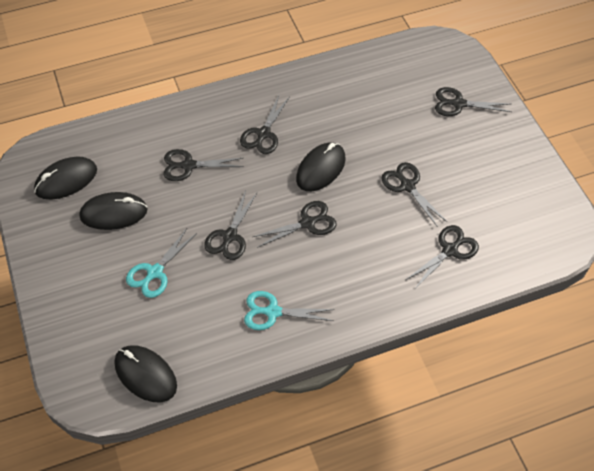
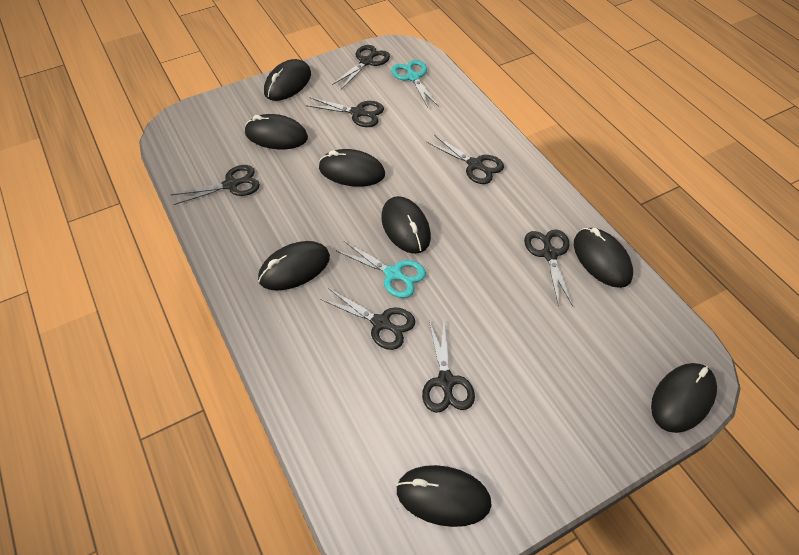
black mouse: [34,157,97,200] [79,192,148,230] [114,345,177,402] [296,142,346,191] = 4 -> [245,114,308,149] [258,241,330,290] [264,59,311,101] [319,149,385,187] [381,196,431,254] [396,465,492,527] [574,228,633,288] [651,363,717,433] = 8

